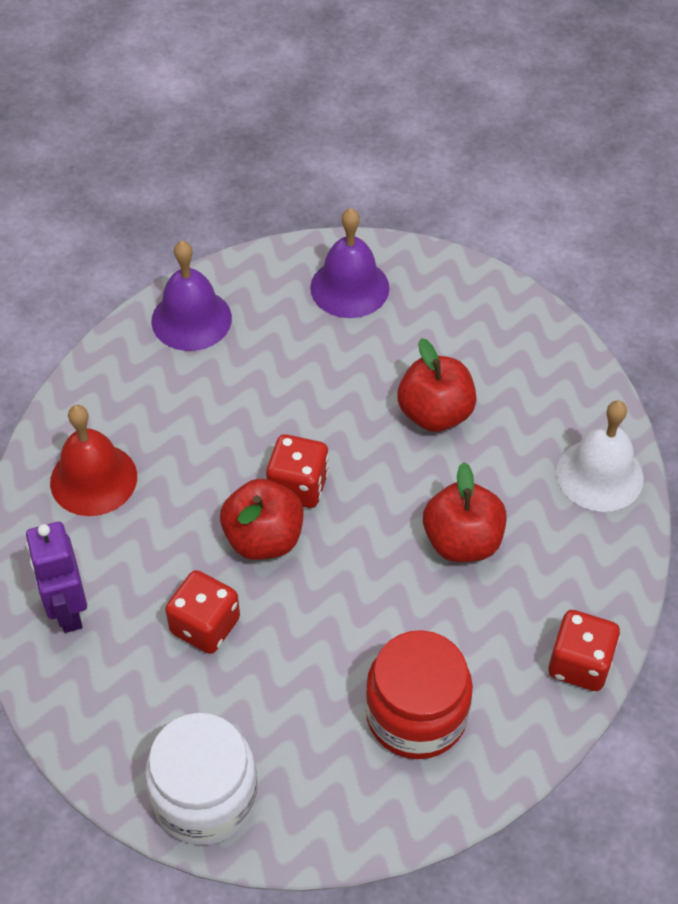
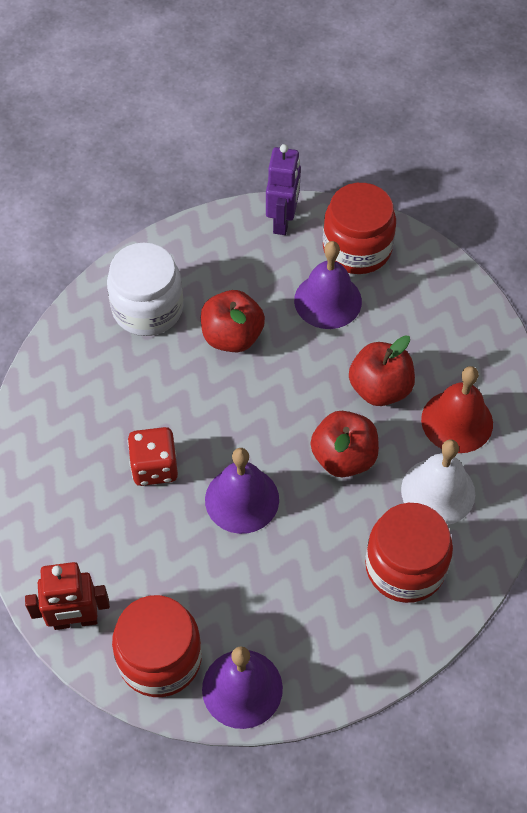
purple bell: [151,241,232,351] [310,208,389,318] = 2 -> [202,646,283,729] [205,448,279,534] [294,241,362,329] = 3
red dice: [165,570,240,654] [266,434,329,508] [548,610,620,691] = 3 -> [128,427,178,486] = 1
red jar: [365,630,473,759] = 1 -> [112,595,202,697] [323,183,396,274] [365,503,453,603] = 3
red robot: none = 0 -> [25,562,110,630] = 1

